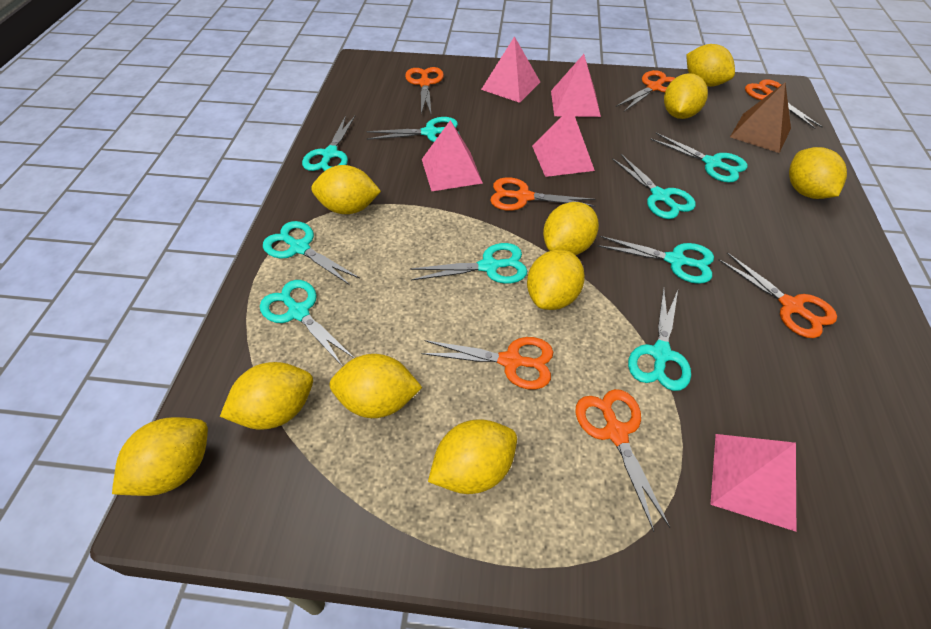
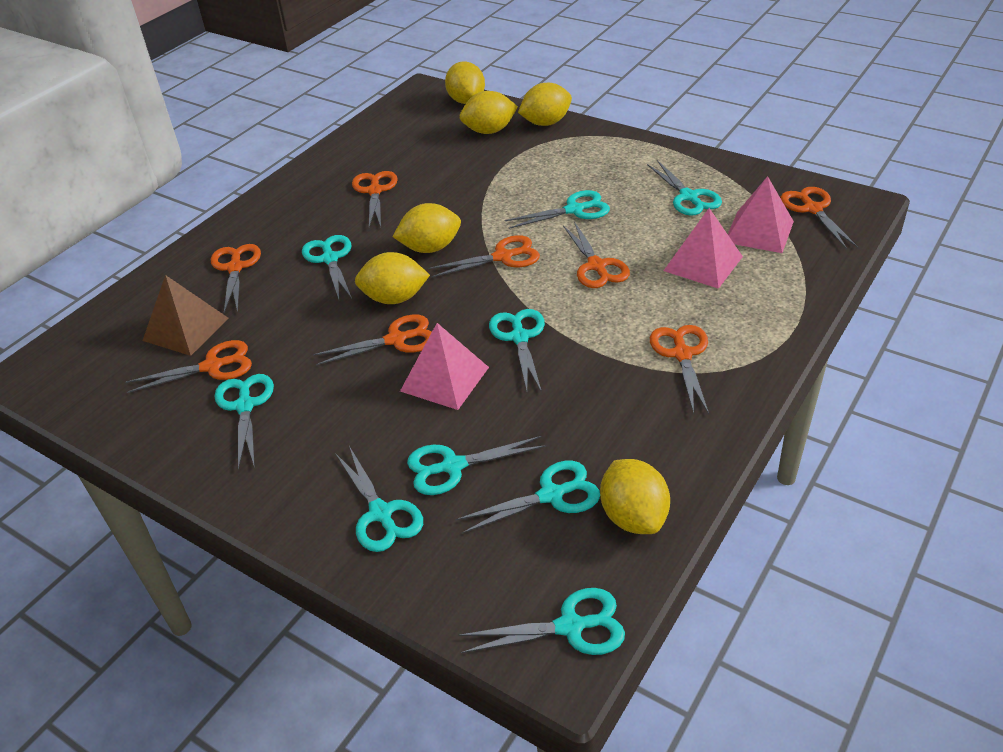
orange scissors: [405,67,444,114] [421,337,553,390] [490,177,595,211] [575,389,670,532] [616,70,675,112] [719,252,837,338] [745,80,823,129] = 7 -> [125,340,252,393] [211,244,261,313] [313,314,432,365] [352,171,398,227] [428,235,540,277] [563,221,630,288] [650,325,709,414] [780,187,858,249] = 8
pink pyramid: [422,120,483,191] [481,36,540,103] [532,107,595,177] [551,54,601,117] [710,434,796,532] = 5 -> [400,323,489,410] [663,208,743,289] [728,176,794,253] = 3
yellow lemon: [112,417,208,496] [220,362,313,430] [311,165,381,214] [330,354,422,418] [428,419,517,494] [527,249,585,310] [543,202,599,255] [664,73,708,119] [686,44,735,87] [789,147,847,199] = 10 -> [355,252,430,304] [393,203,461,253] [445,61,485,104] [460,91,518,134] [518,83,572,126] [600,459,670,534] = 6

